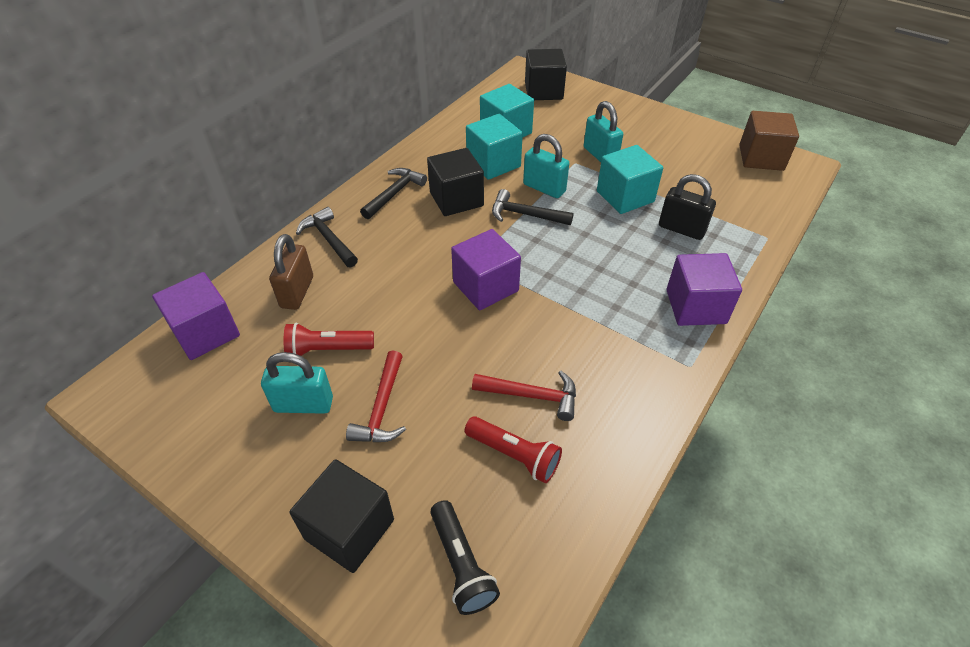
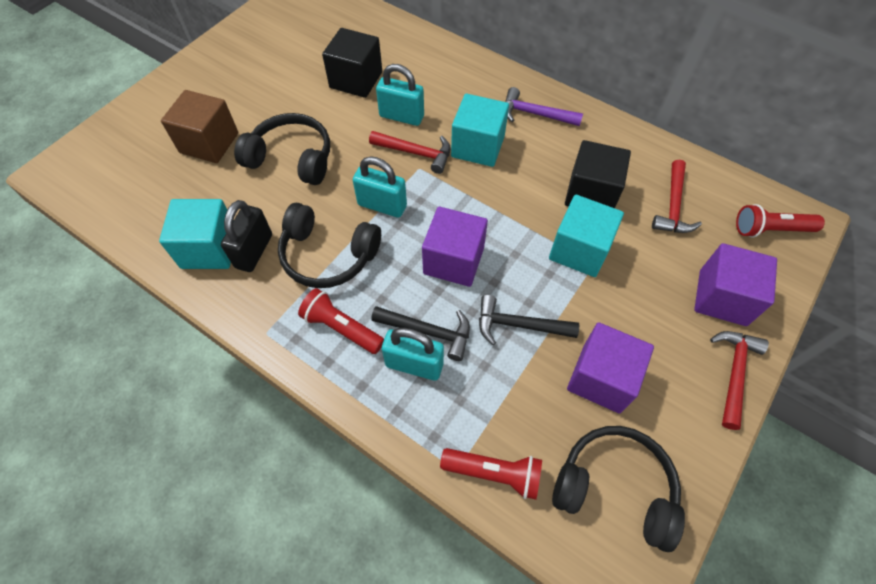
black cube: [289,459,394,573] [427,148,484,216] [525,49,567,100] = 3 -> [322,28,382,98] [565,140,631,208] = 2
black flashlight: [430,500,500,615] = 1 -> none = 0
black hammer: [296,207,358,268] [360,168,427,219] [492,189,574,225] = 3 -> [371,306,470,361] [479,295,579,345] = 2
black headphones: none = 0 -> [234,113,330,185] [278,203,381,288] [552,426,685,552] = 3
brown padlock: [269,234,313,310] = 1 -> none = 0
purple hammer: none = 0 -> [505,87,583,126] = 1
red flashlight: [283,322,374,356] [465,416,562,483] = 2 -> [298,288,384,354] [440,448,542,500] [736,204,825,237] = 3
red hammer: [346,351,406,442] [472,371,576,421] = 2 -> [369,131,451,174] [652,160,702,233] [710,331,769,430] = 3

